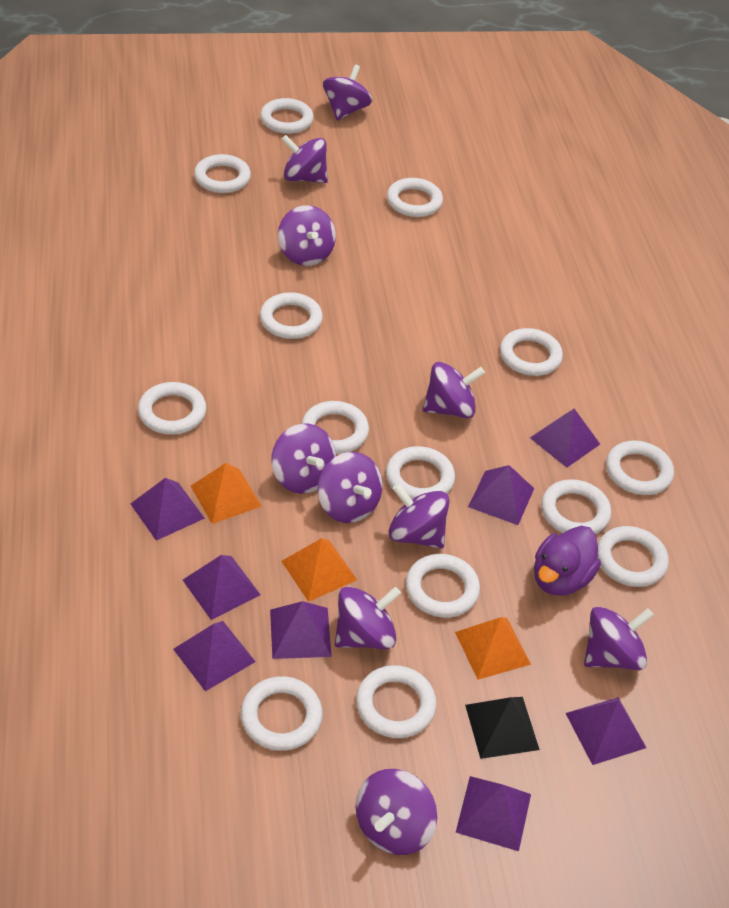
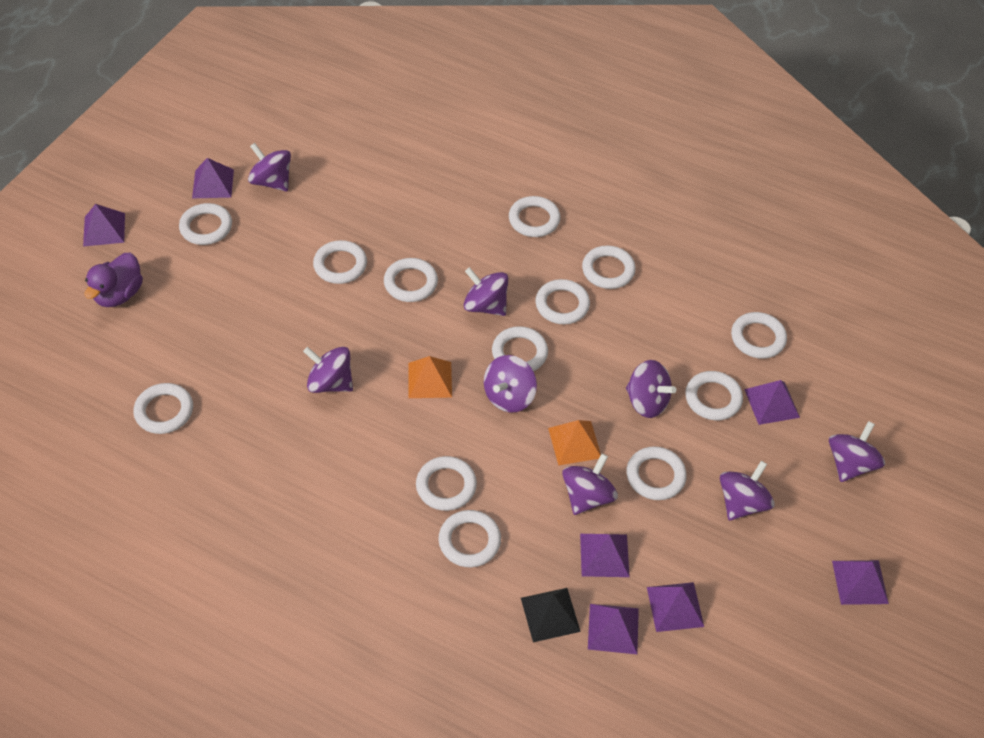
orange pyramid: [191,463,262,524] [281,538,357,602] [455,617,531,680] = 3 -> [408,356,452,398] [548,420,601,466] = 2
purple pyramid: [131,478,205,541] [173,621,256,691] [183,555,261,620] [270,601,332,659] [456,776,531,851] [468,465,534,525] [530,409,600,468] [565,697,646,765] = 8 -> [83,204,125,247] [192,158,234,199] [580,534,630,577] [588,604,639,654] [647,582,704,632] [744,380,800,425] [832,560,889,605] = 7
purple spinning top: [271,424,336,494] [278,205,336,266] [281,135,328,183] [318,452,382,523] [323,65,372,121] [335,586,401,649] [356,769,437,855] [389,483,450,549] [423,362,485,418] [584,607,654,670] = 10 -> [248,143,291,191] [303,347,353,393] [464,267,508,316] [484,355,537,413] [562,453,618,515] [626,360,676,418] [720,461,775,521] [829,421,885,482] = 8
white ring: [138,382,206,435] [194,154,251,193] [241,676,322,751] [260,98,314,134] [260,292,323,339] [301,401,369,454] [356,665,436,738] [386,446,455,499] [387,178,443,217] [406,554,480,618] [500,328,563,376] [541,479,611,534] [597,526,669,587] [606,440,674,495] = 14 -> [134,383,193,434] [179,203,232,245] [313,240,367,284] [384,258,438,302] [416,456,477,511] [438,510,501,567] [492,326,548,371] [509,196,560,237] [535,279,590,324] [582,245,636,289] [626,446,687,500] [685,371,743,420] [731,312,787,359] = 13

